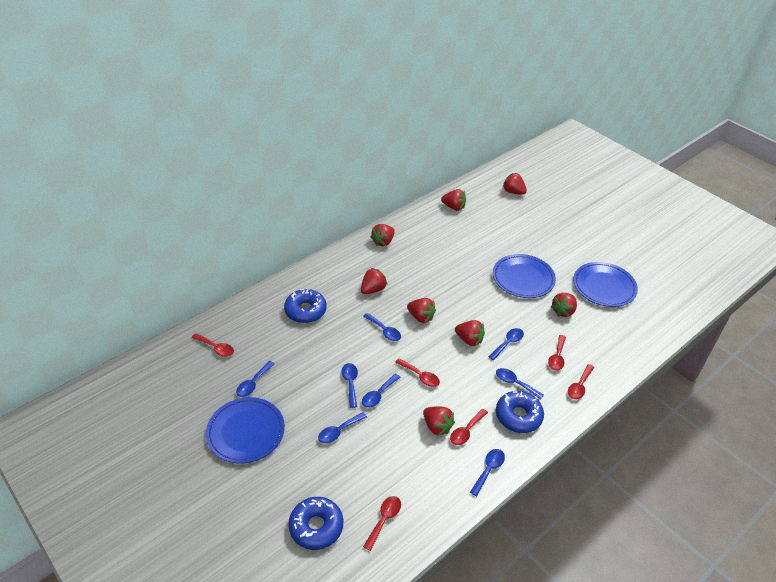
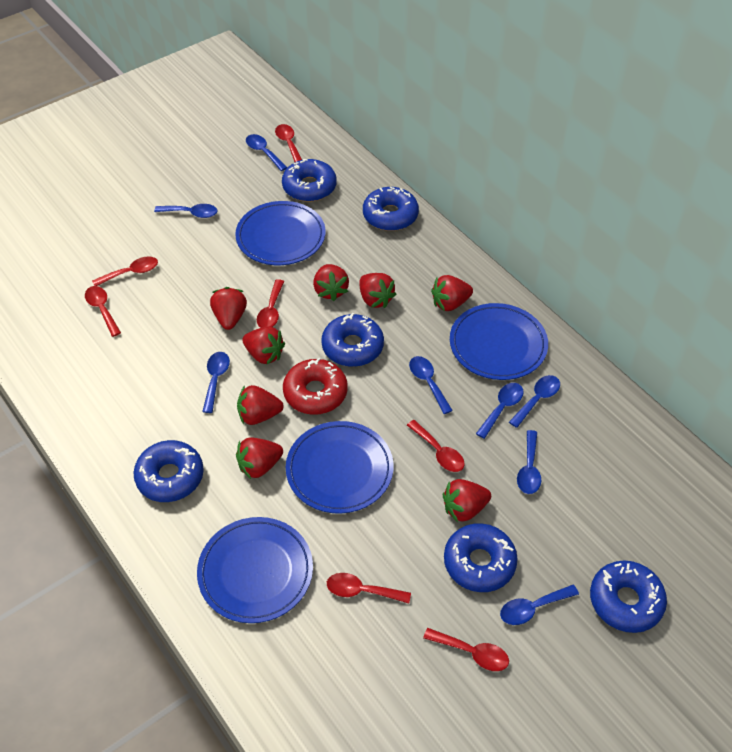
blue donut: [284,289,327,323] [288,497,343,550] [496,391,544,433] = 3 -> [133,440,204,502] [282,159,337,202] [321,313,384,367] [363,187,419,231] [444,523,518,592] [590,561,667,633] = 6
blue plate: [206,397,285,464] [493,254,556,298] [573,262,638,307] = 3 -> [197,517,313,623] [235,201,326,265] [286,421,394,514] [450,303,548,380] = 4
red donut: none = 0 -> [283,358,348,415] = 1
red spoon: [192,333,234,357] [363,496,401,551] [395,358,440,387] [450,409,488,445] [548,335,566,371] [568,364,594,400] = 6 -> [85,286,121,337] [92,256,158,286] [257,279,284,328] [275,124,302,162] [327,573,411,603] [407,420,465,472] [423,628,509,671] = 7

